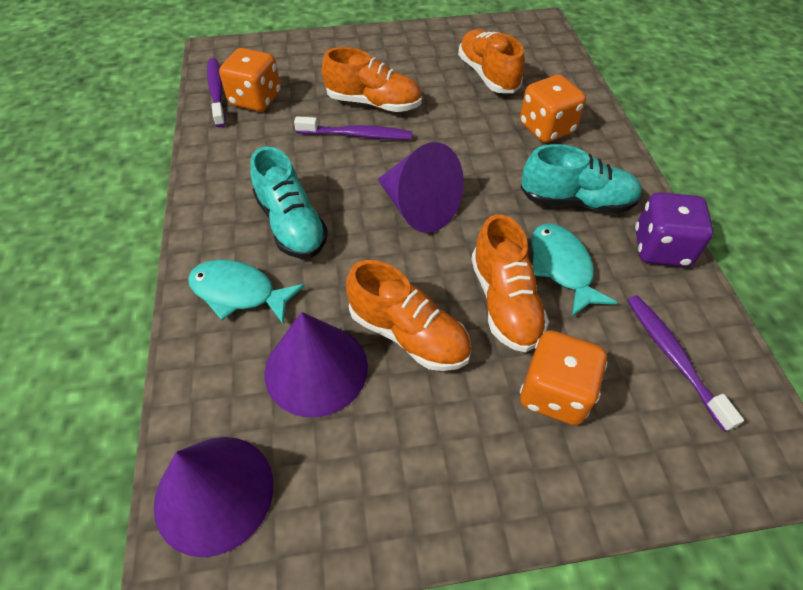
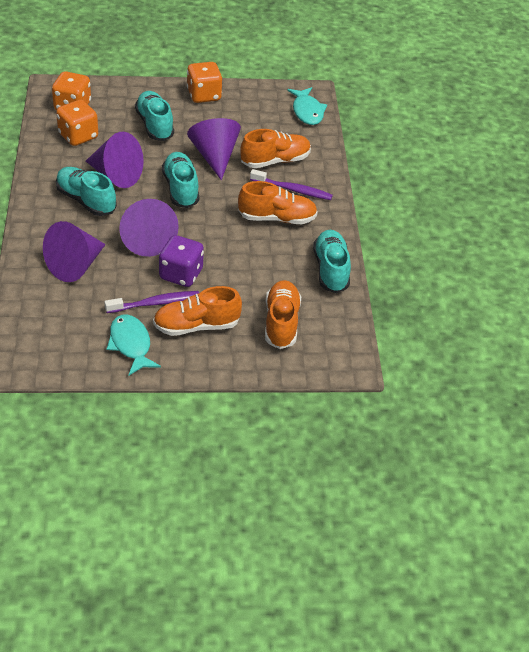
purple cone: [154,437,274,557] [265,312,368,417] [377,142,464,233] = 3 -> [43,221,106,282] [86,132,144,188] [119,199,179,257] [187,118,241,180] = 4
purple toothbrush: [207,58,226,127] [294,116,412,140] [627,295,744,432] = 3 -> [105,291,199,313] [250,169,333,200] = 2
turquoise shoe: [250,146,328,259] [521,144,642,213] = 2 -> [56,167,117,216] [135,91,174,141] [162,152,199,208] [313,230,351,293] = 4

